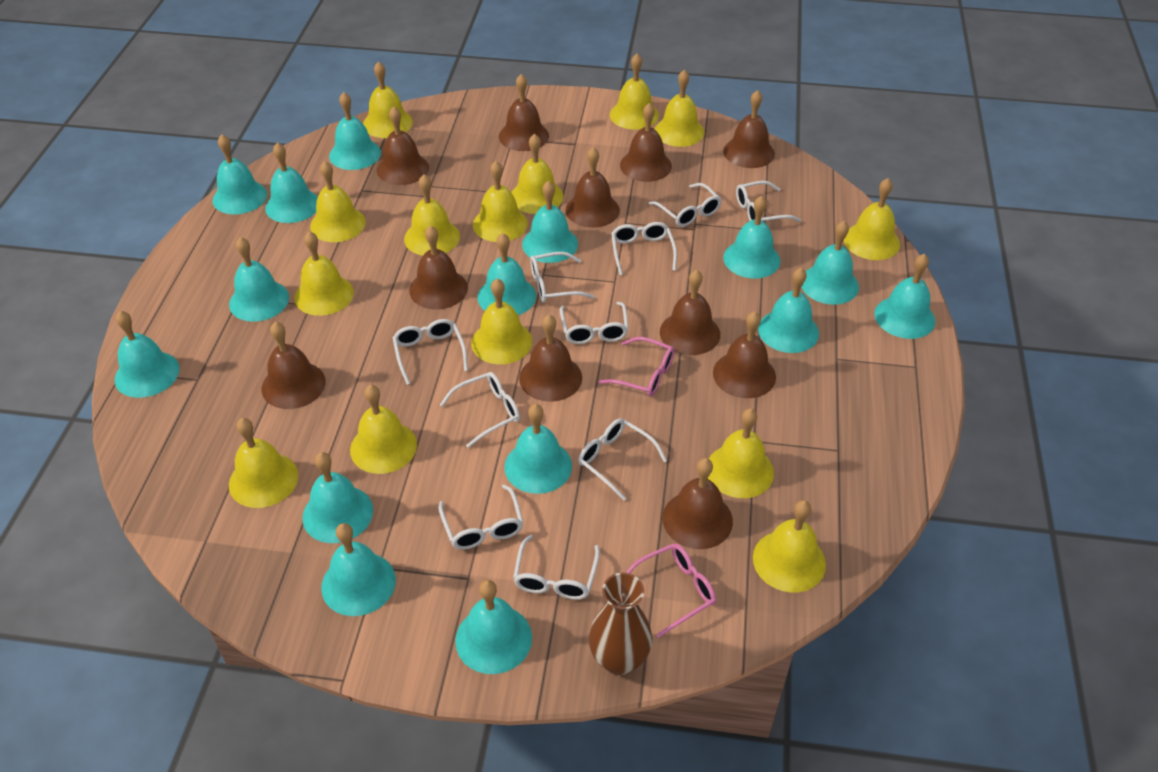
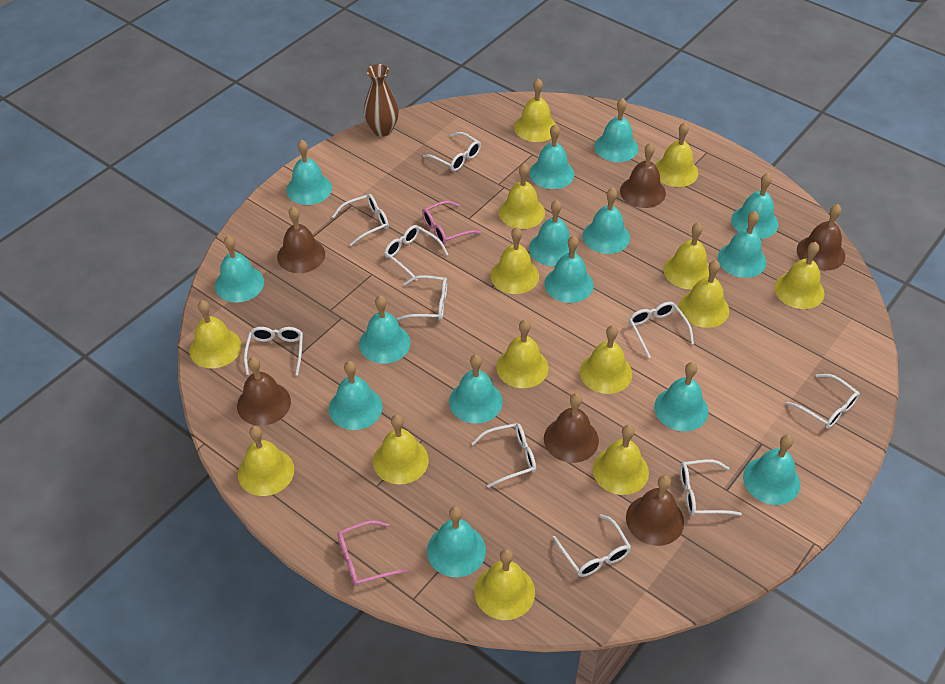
brown bell: [261,322,326,409] [377,106,429,185] [409,225,468,310] [499,74,549,151] [519,315,582,402] [566,147,620,228] [620,103,672,182] [660,270,720,355] [662,458,733,549] [713,311,776,398] [723,90,775,168] = 11 -> [237,357,291,426] [277,207,325,273] [544,393,599,463] [620,143,666,208] [626,475,684,546] [797,204,845,271] = 6

